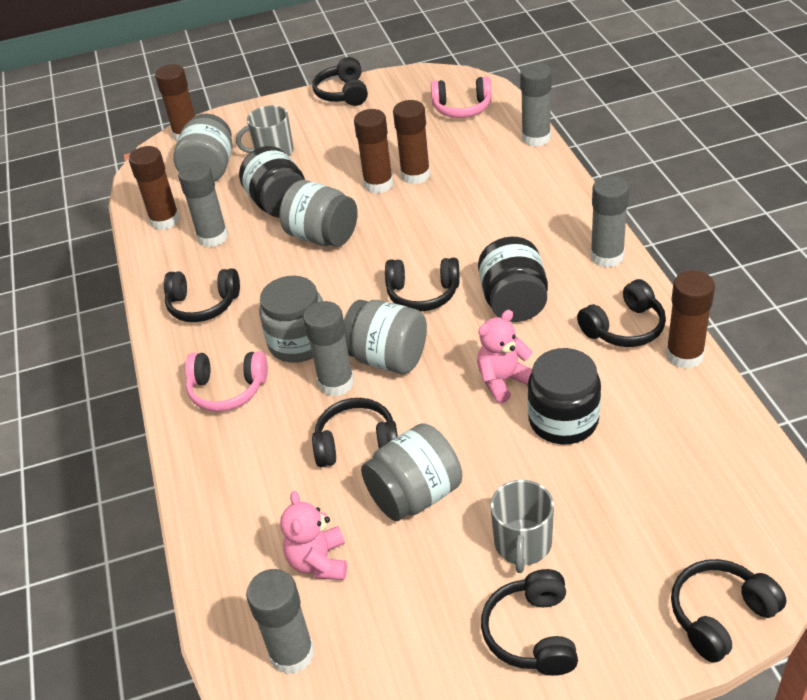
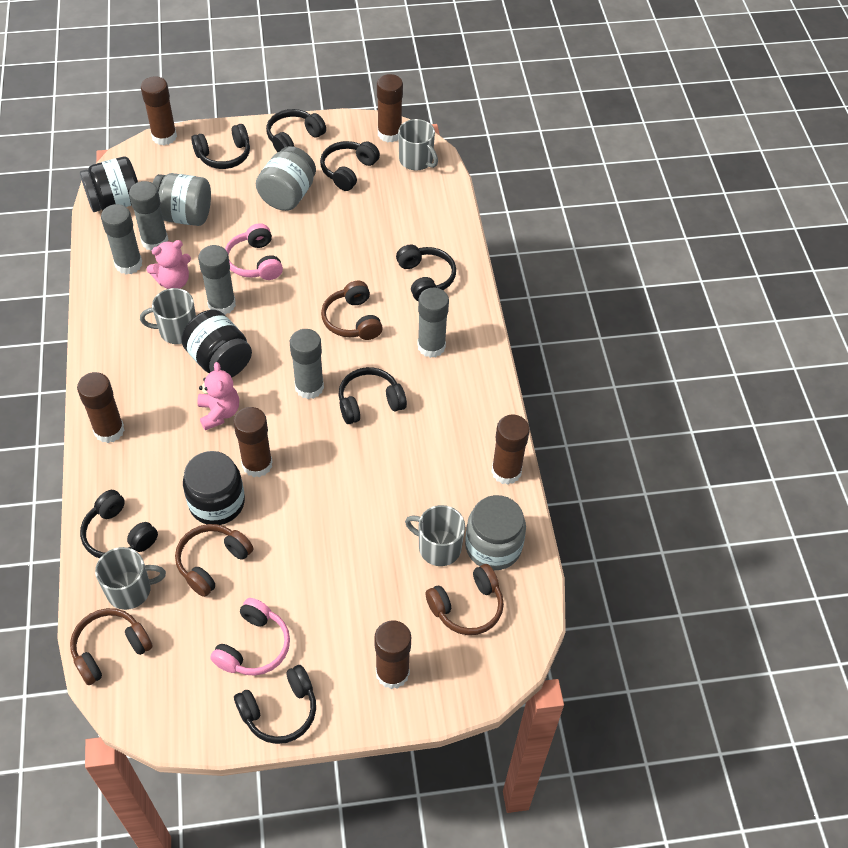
brown glue stick: [129,146,180,230] [155,64,195,141] [354,109,393,194] [393,100,431,185] [666,270,715,369] = 5 -> [77,372,125,443] [141,76,177,145] [233,407,273,477] [374,620,411,689] [377,74,403,142] [491,415,530,485] = 6
brown headphones: none = 0 -> [70,608,153,685] [175,524,253,597] [321,281,383,340] [426,564,504,635] = 4
grey jar: [173,113,232,182] [259,276,323,363] [279,180,358,247] [344,300,427,374] [361,423,462,521] = 5 -> [152,173,211,226] [256,146,316,211] [465,495,526,570] = 3
grey mug: [236,105,294,156] [490,480,554,573] = 2 -> [95,547,166,610] [140,288,196,344] [398,119,438,171] [405,505,465,566] = 4

